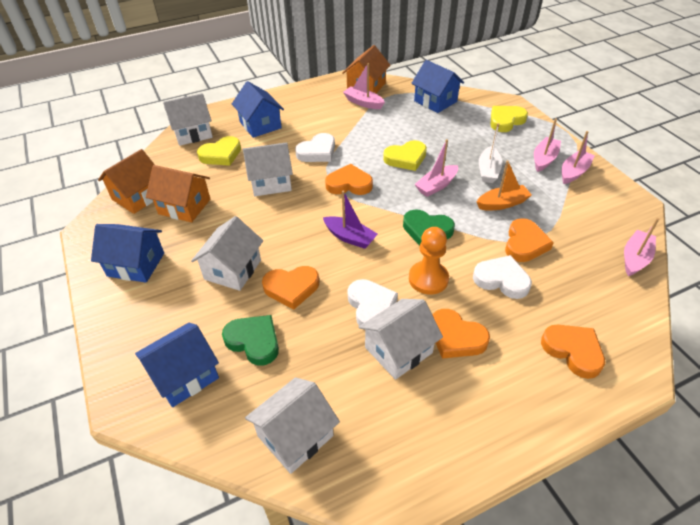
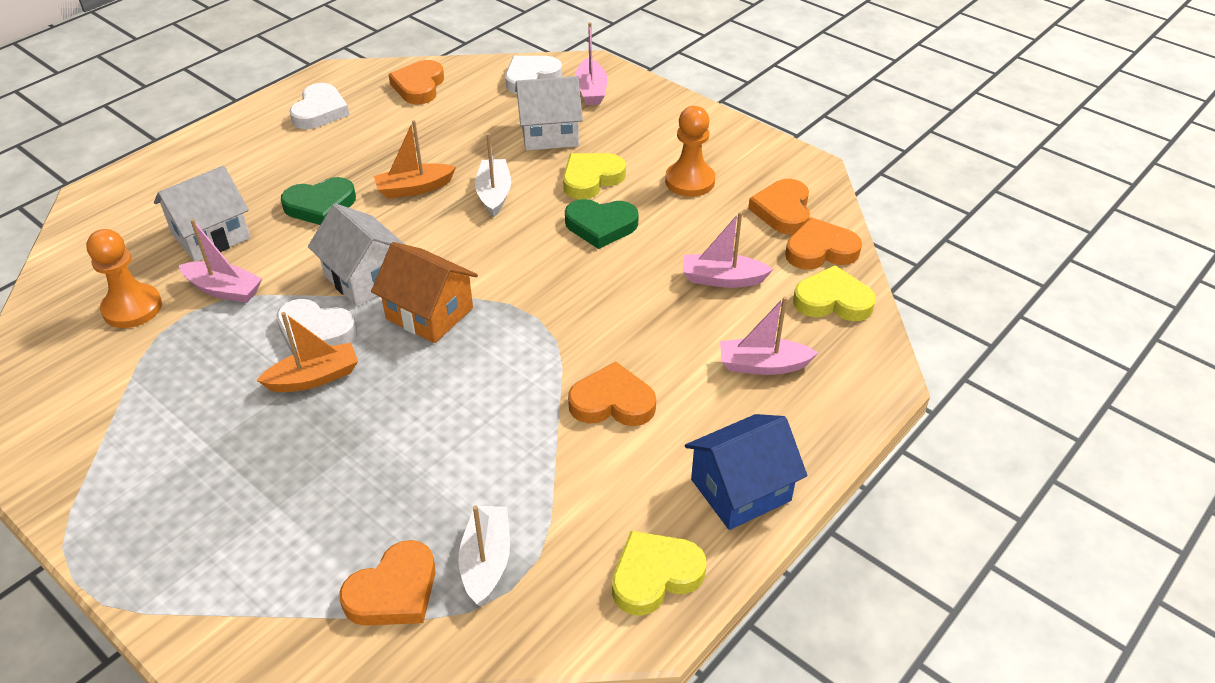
blue house: [91,224,164,283] [135,323,219,407] [232,81,284,138] [411,60,464,113] = 4 -> [685,414,807,530] = 1
orange boat: [477,160,532,210] = 1 -> [256,312,358,392] [374,120,456,199] = 2
orange house: [98,149,155,214] [146,165,210,223] [342,45,390,93] = 3 -> [371,242,478,343] = 1
orange pawn: [409,227,449,295] = 1 -> [86,229,162,328] [665,106,715,197] = 2
pink boat: [343,63,385,109] [415,139,458,197] [534,118,561,172] [562,131,595,184] [624,218,659,276] = 5 -> [179,219,263,303] [575,22,607,105] [683,211,773,288] [720,296,818,375] = 4
purple boat: [323,191,378,249] = 1 -> none = 0
white boat: [479,123,503,183] = 1 -> [459,505,510,606] [475,133,511,217] = 2
white house: [163,93,213,146] [191,216,263,291] [243,142,293,196] [245,377,340,474] [359,299,443,380] = 5 -> [154,166,251,262] [308,203,404,307] [515,76,583,151] = 3

